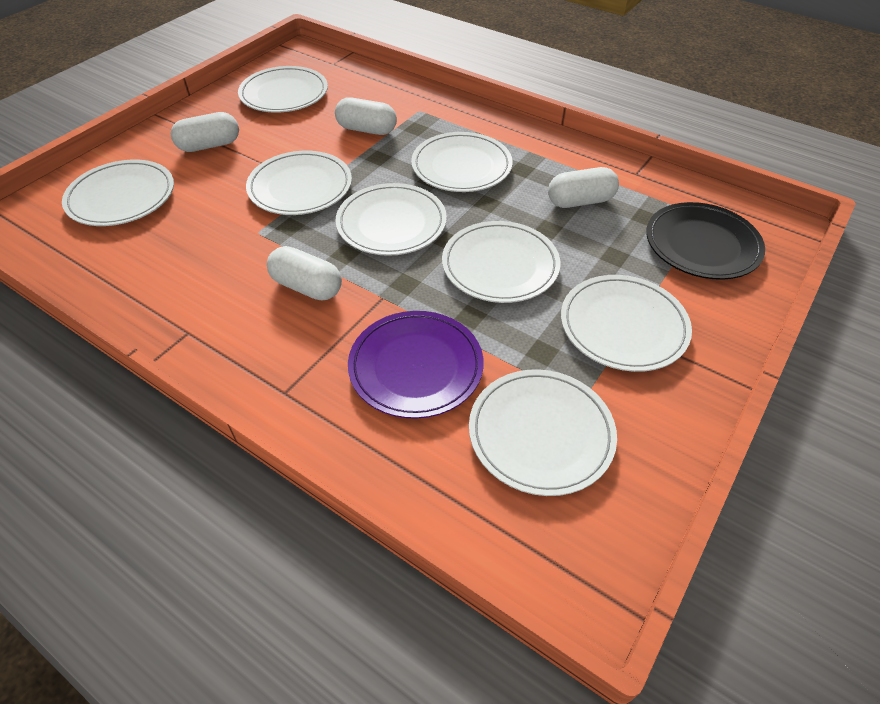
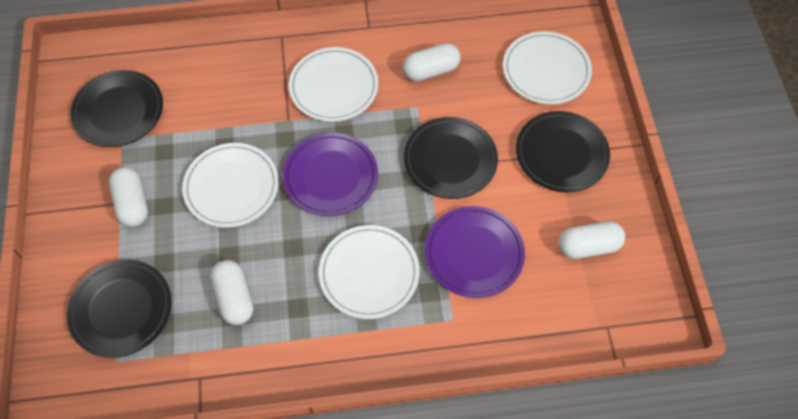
black plate: [646,202,765,280] = 1 -> [67,260,172,358] [70,70,163,147] [404,117,498,199] [516,111,610,192] = 4
purple plate: [348,311,484,419] = 1 -> [283,133,378,216] [425,206,525,298] = 2
white plate: [62,160,174,226] [238,66,328,112] [246,151,352,215] [336,183,447,256] [411,132,513,192] [442,221,560,303] [469,369,617,496] [561,275,692,372] = 8 -> [182,143,279,228] [289,47,379,122] [319,225,420,319] [503,31,592,104] = 4

